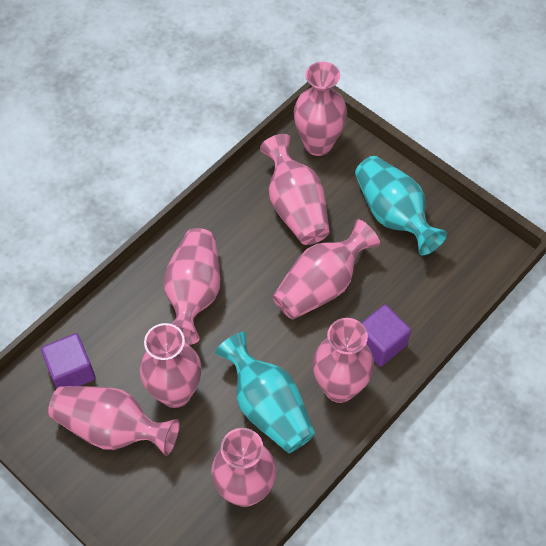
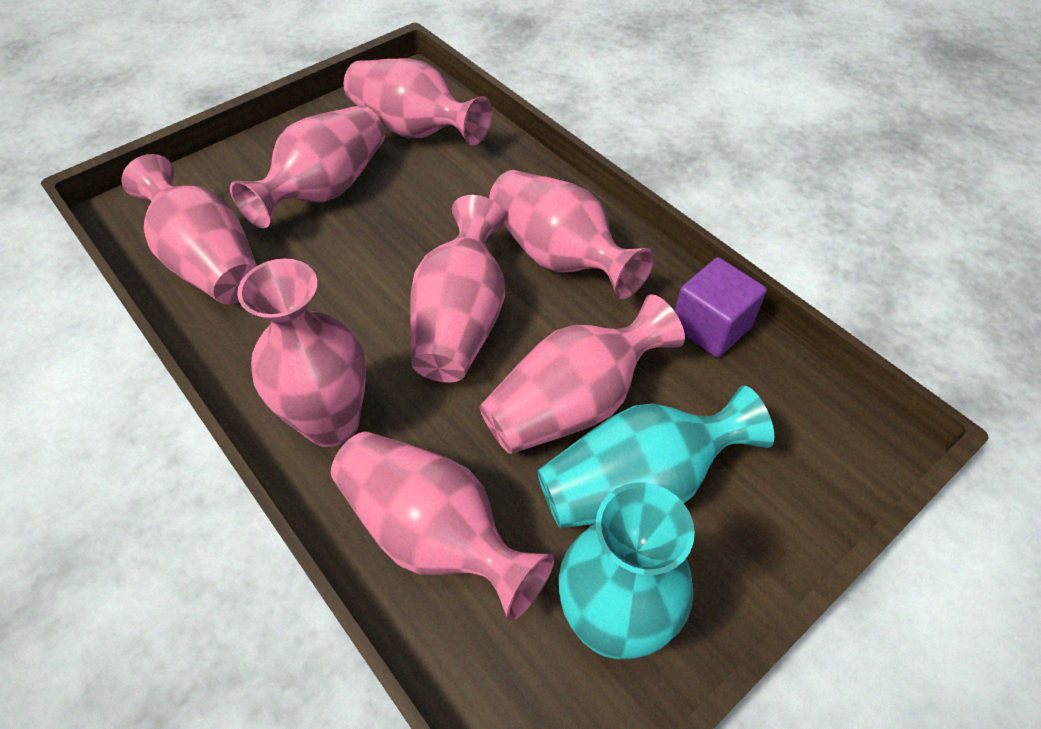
purple cube: [41,333,96,388] [362,305,411,366] = 2 -> [675,257,767,358] = 1

